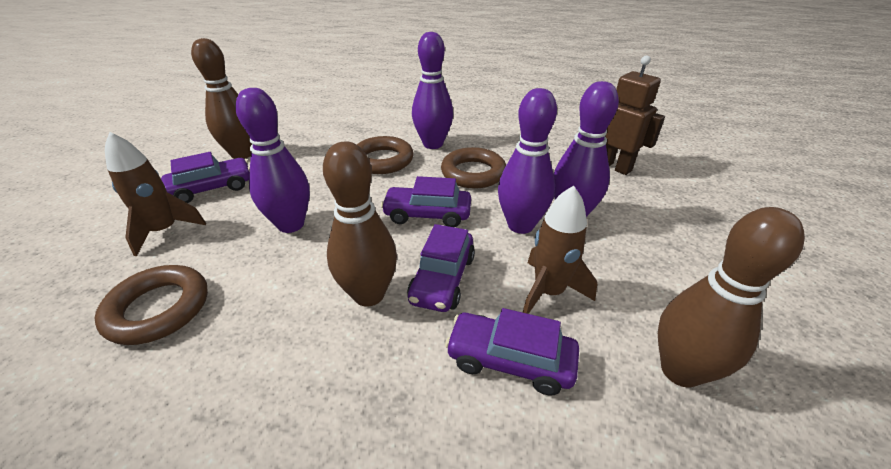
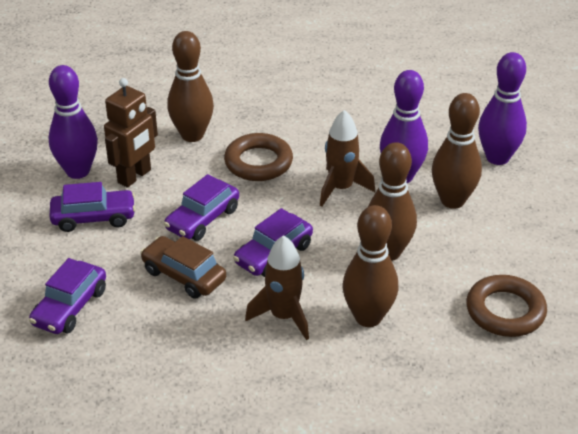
brown bowling pin: [191,38,252,159] [323,142,397,306] [658,207,805,387] = 3 -> [167,31,214,142] [343,205,398,327] [368,142,417,261] [432,93,482,209] = 4
brown car: none = 0 -> [140,236,226,299] = 1
brown ring: [95,265,208,345] [357,136,414,174] [441,147,506,189] = 3 -> [224,133,293,181] [466,275,547,337] = 2
purple bowling pin: [236,88,310,233] [412,32,453,149] [498,88,557,234] [554,81,619,217] = 4 -> [49,65,98,179] [380,70,428,183] [478,52,527,165] = 3

